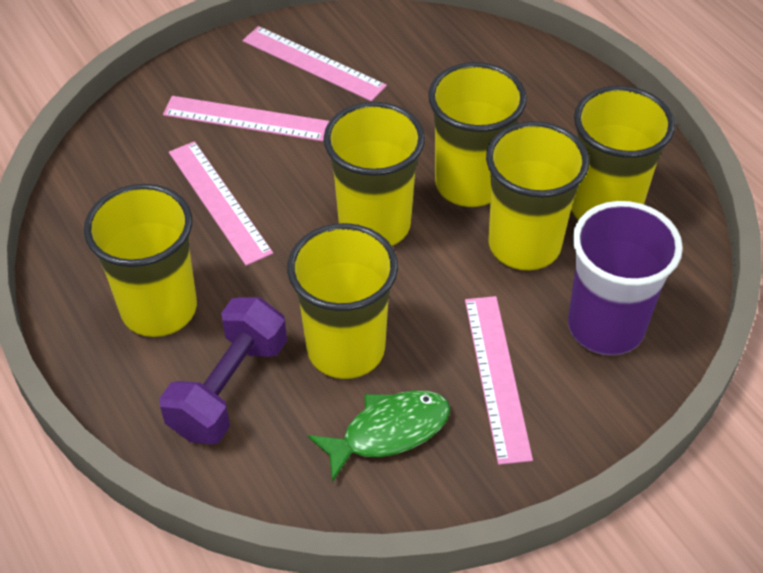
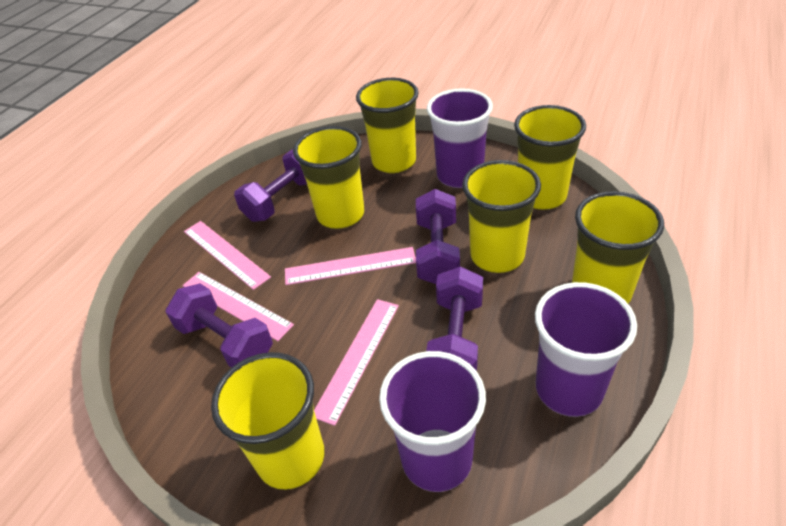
green fish: [308,390,451,482] = 1 -> none = 0
purple cup: [568,201,683,355] = 1 -> [379,351,486,492] [427,88,493,188] [535,282,637,417] = 3
purple dumbbell: [159,297,287,444] = 1 -> [165,283,273,368] [234,149,307,222] [416,189,460,284] [426,266,483,371] = 4

